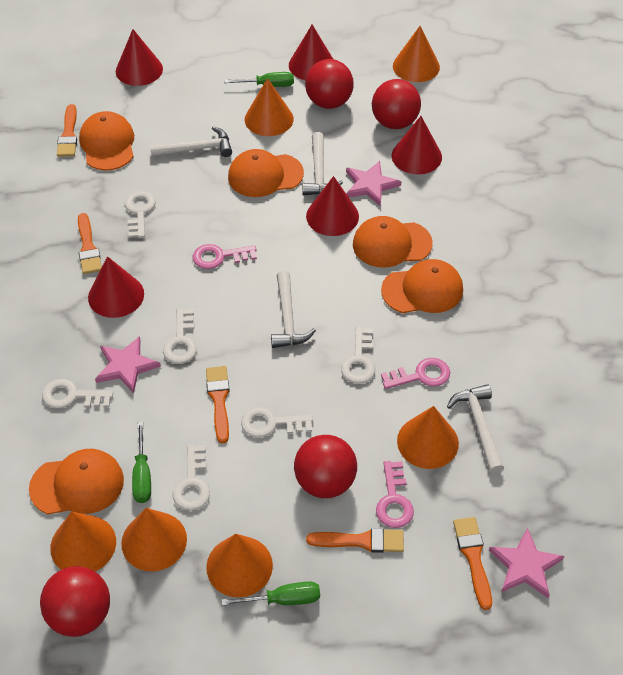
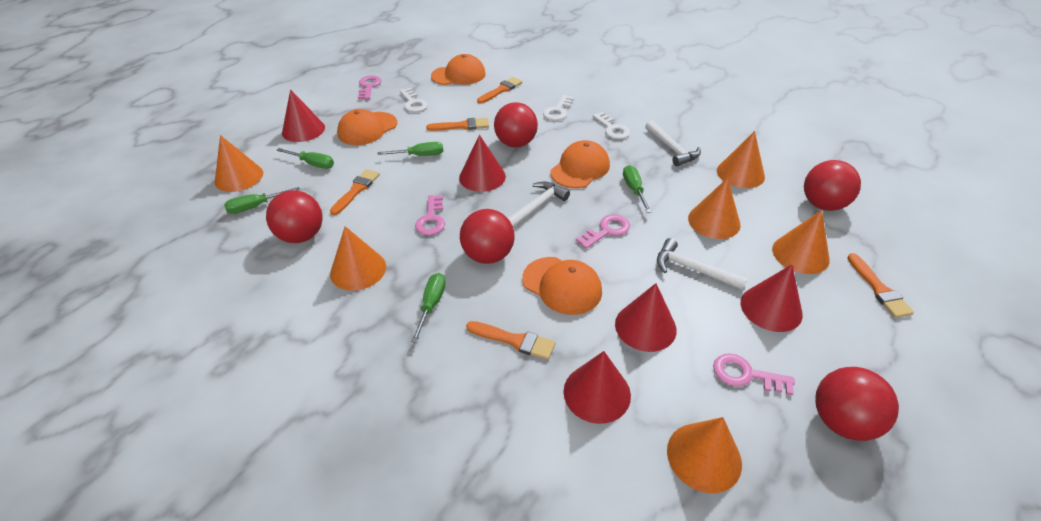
green screwdriver: [132,422,151,503] [221,581,320,606] [224,72,294,87] = 3 -> [224,187,300,214] [276,148,334,169] [378,142,443,156] [411,273,446,343] [623,165,651,213] = 5
orange cap: [29,449,124,514] [79,111,134,171] [228,149,304,197] [353,216,433,268] [381,259,463,313] = 5 -> [337,109,397,145] [431,54,486,85] [522,257,602,315] [550,140,610,188] = 4
pink key: [193,244,257,269] [376,461,414,528] [381,358,450,389] = 3 -> [358,75,381,99] [415,195,445,235] [576,214,630,249] [713,353,795,395] = 4
pink star: [95,336,161,393] [346,161,401,206] [489,527,564,598] = 3 -> none = 0
red ball: [40,566,110,637] [294,435,357,498] [305,59,354,109] [372,79,421,129] = 4 -> [266,190,323,243] [460,209,515,264] [494,102,538,147] [804,160,861,211] [815,367,899,441] = 5
white hammer: [150,127,232,157] [271,271,316,348] [302,132,343,195] [447,384,504,473] = 4 -> [508,181,570,229] [645,120,701,166] [657,238,748,290] = 3
white key: [42,379,113,408] [125,191,155,238] [163,308,197,364] [173,445,210,511] [241,407,313,438] [341,327,375,384] = 6 -> [400,88,428,112] [543,95,574,121] [593,112,630,139] = 3

